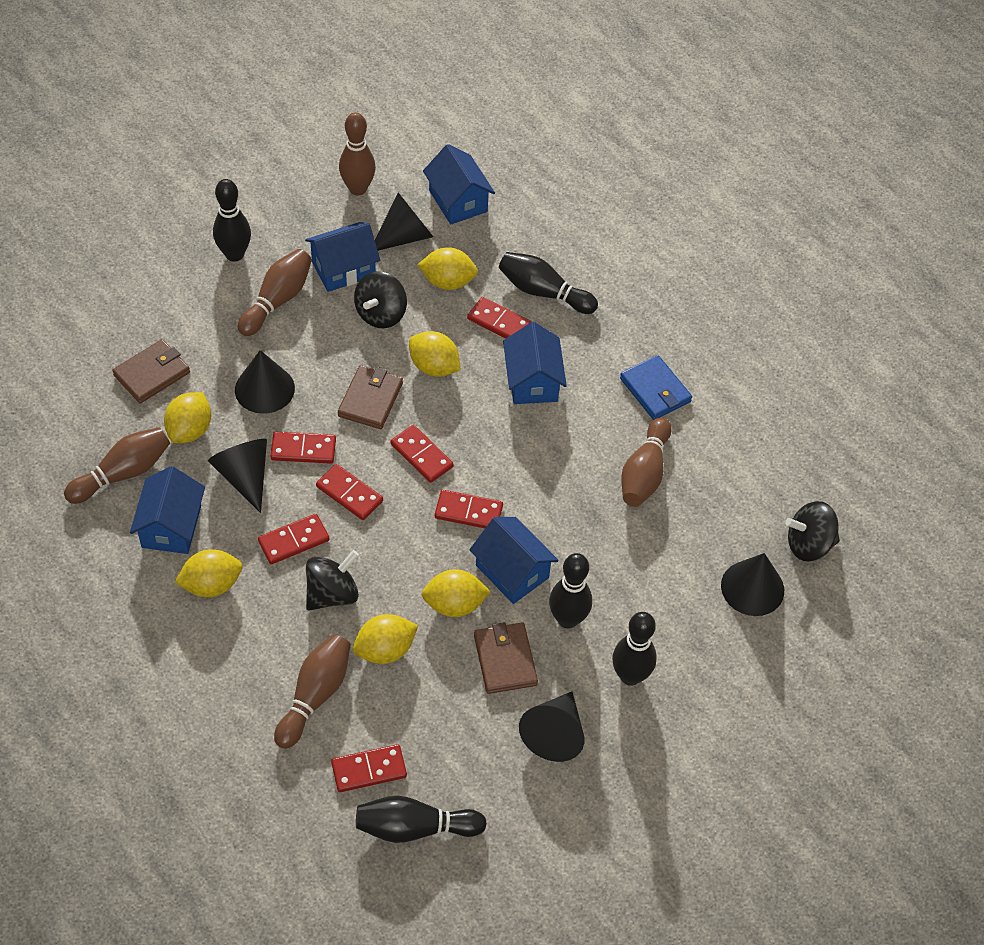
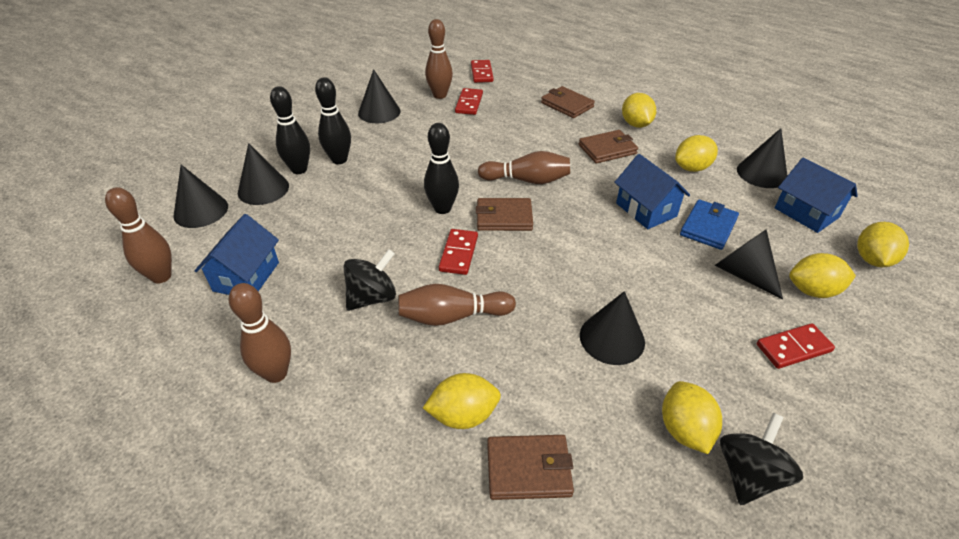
black bowling pin: [213,179,251,262] [356,796,487,843] [499,252,598,314] [549,553,592,629] [612,612,657,686] = 5 -> [270,86,310,174] [315,77,351,164] [424,123,459,214] = 3
black cone: [208,439,267,513] [235,350,295,414] [375,193,433,251] [519,692,584,762] [721,553,784,616] = 5 -> [173,165,228,228] [238,143,289,205] [358,69,401,123] [580,291,645,365] [714,229,783,299] [737,128,787,188] = 6
black spinning top: [306,550,359,611] [354,271,407,328] [785,501,840,561] = 3 -> [343,249,396,311] [720,413,803,505] = 2
blue house: [130,466,205,554] [305,222,381,292] [423,144,495,224] [469,517,559,604] [503,322,567,404] = 5 -> [195,214,279,295] [614,154,690,229] [775,158,858,233] = 3
brown wallet: [112,339,190,403] [338,365,403,429] [474,622,538,694] = 3 -> [476,198,533,231] [487,435,574,500] [541,86,595,118] [579,130,638,163] = 4
red domino: [258,514,329,564] [270,432,336,464] [316,464,383,520] [331,744,407,792] [391,425,453,483] [435,490,503,528] [467,297,532,339] = 7 -> [439,229,478,275] [455,88,483,115] [471,60,494,83] [757,323,835,369] = 4

